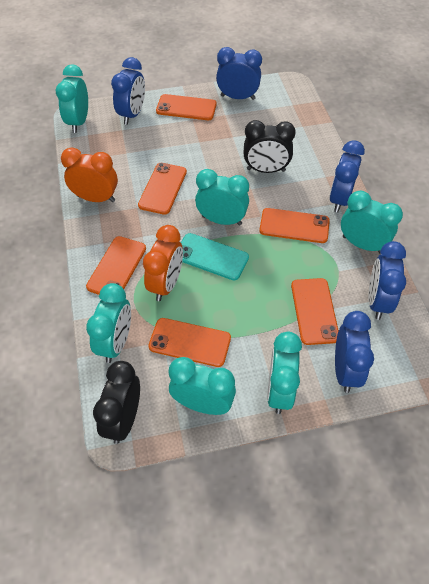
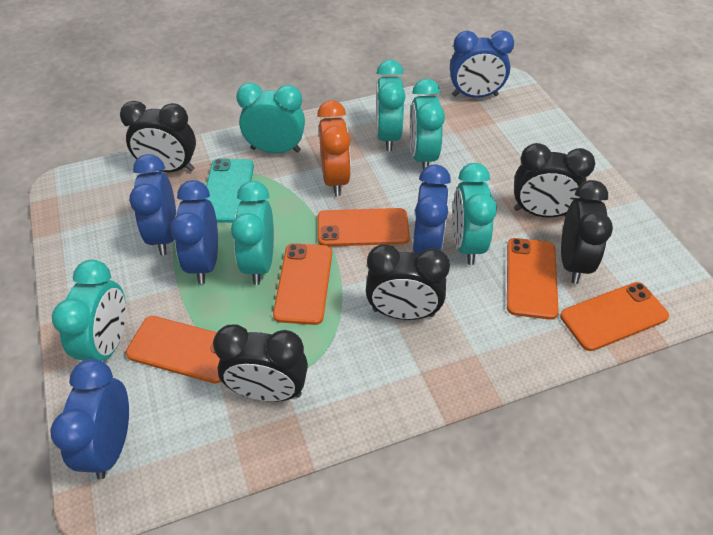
black clock: [93,361,140,444] [244,120,296,173] = 2 -> [120,101,196,172] [213,324,308,402] [366,244,450,320] [514,143,595,217] [561,180,613,284] = 5
orange clock: [61,147,118,202] [143,225,183,301] = 2 -> [317,100,351,196] = 1
orange phone: [86,236,146,295] [138,163,187,215] [148,318,231,367] [156,94,217,120] [259,208,330,243] [291,278,339,345] = 6 -> [126,316,221,384] [273,243,332,325] [318,208,410,246] [507,238,559,320] [560,282,669,351] = 5

